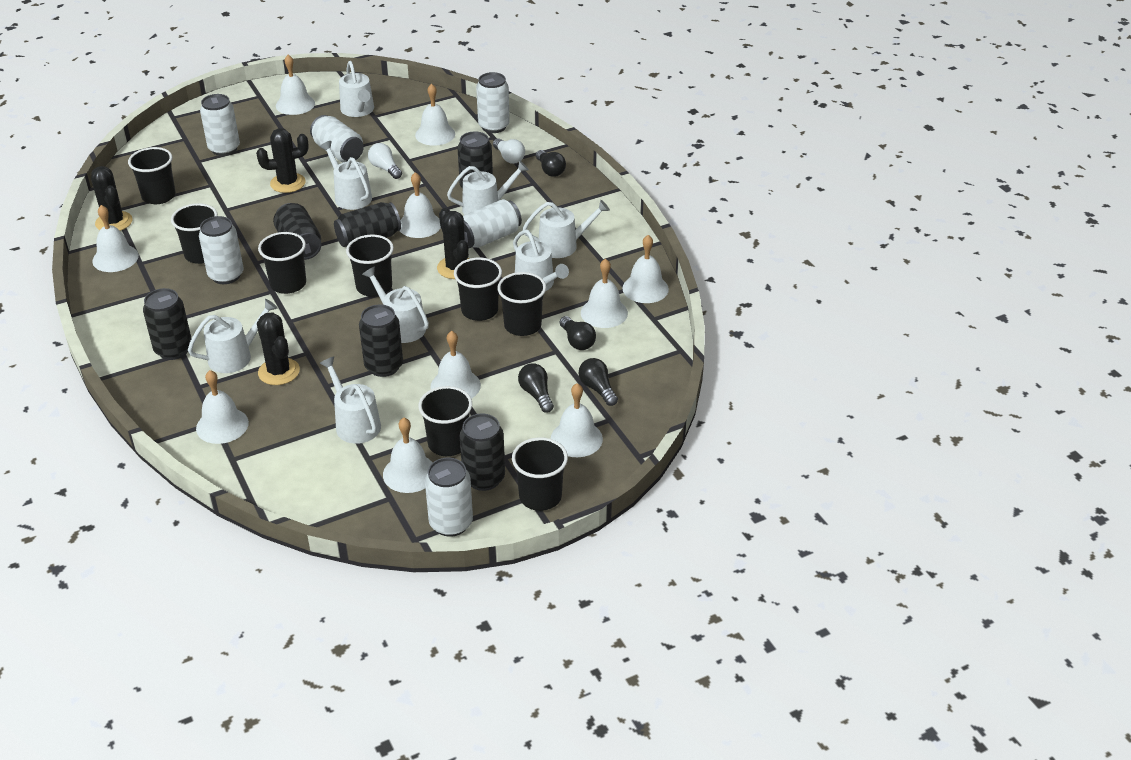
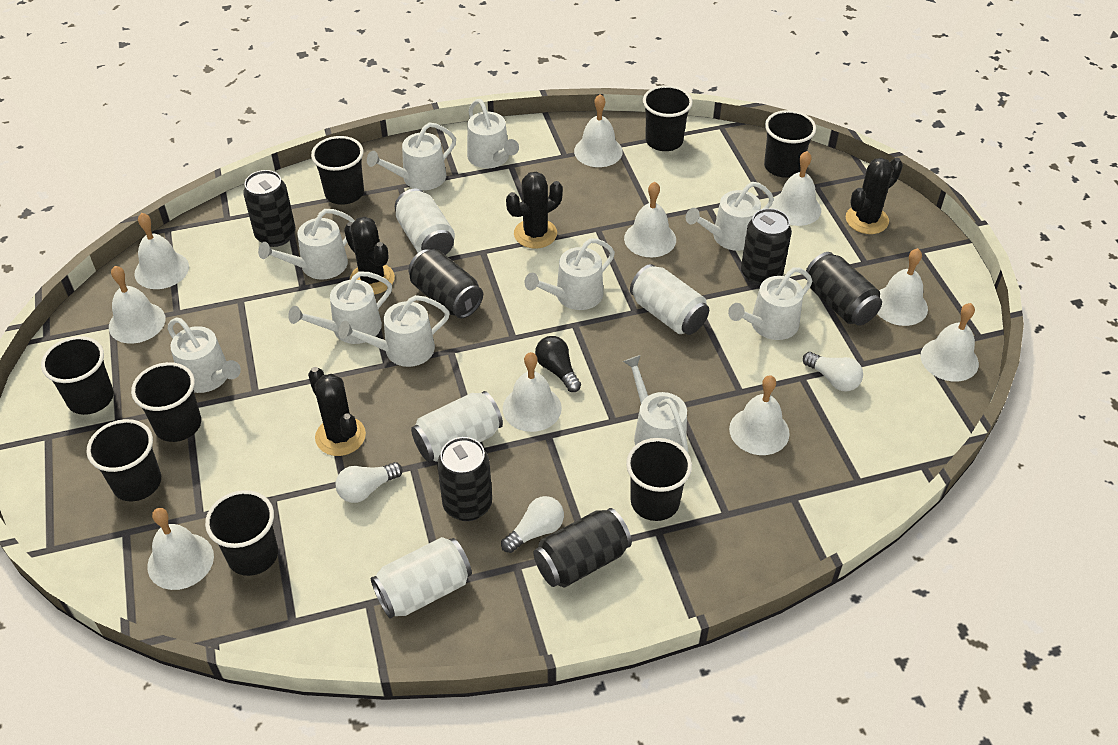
black light bulb: [518,363,554,413] [536,150,566,177] [560,316,596,350] [579,358,618,406] = 4 -> [535,336,581,392] = 1
white can: [199,216,244,284] [200,94,240,156] [310,115,364,162] [425,458,473,537] [463,199,522,248] [476,72,510,133] = 6 -> [371,537,472,619] [395,189,455,255] [411,391,503,462] [630,264,709,335] = 4
white light bulb: [368,143,402,179] [493,138,525,164] = 2 -> [336,462,403,503] [501,496,564,553] [803,352,863,392] = 3
white watering can: [188,299,278,373] [319,357,381,444] [320,141,372,210] [339,61,374,117] [362,266,429,343] [447,160,529,215] [513,230,569,291] [523,200,610,258] = 8 -> [168,318,241,393] [258,209,355,280] [288,272,392,344] [338,295,450,367] [367,122,456,190] [467,99,519,168] [525,238,615,310] [623,355,688,452] [686,182,774,251] [728,268,813,340] = 10

